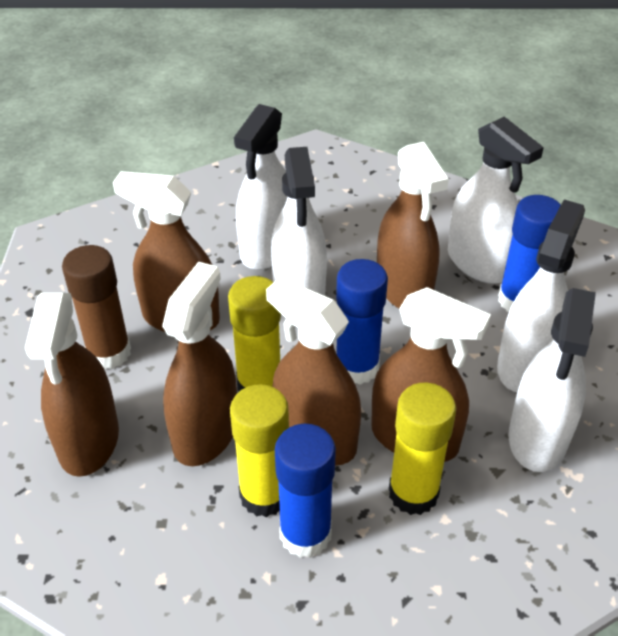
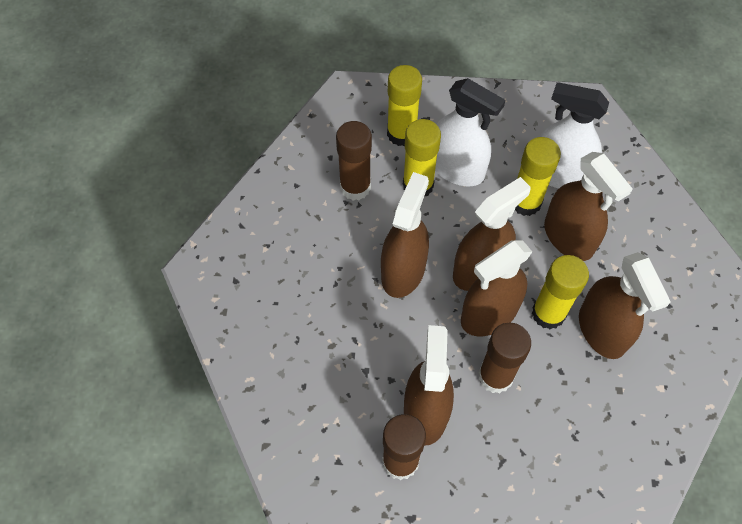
blue glue stick: [275,424,336,558] [336,259,388,385] [498,195,561,312] = 3 -> none = 0
brown glue stick: [62,245,131,369] = 1 -> [336,121,372,200] [382,414,426,480] [478,323,531,394] = 3
white spray bottle: [234,104,287,270] [271,147,327,296] [448,117,544,284] [497,200,585,392] [508,288,596,472] = 5 -> [435,78,505,186] [540,82,609,189] = 2
yellow glue stick: [228,276,281,391] [230,384,289,517] [389,382,456,515] = 3 -> [387,65,422,146] [403,119,441,197] [515,137,561,216] [532,255,589,329] = 4

